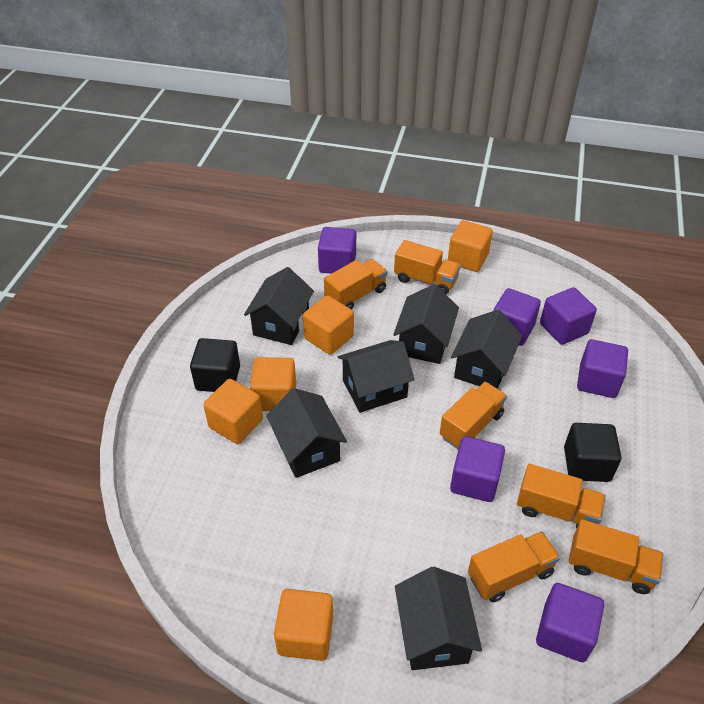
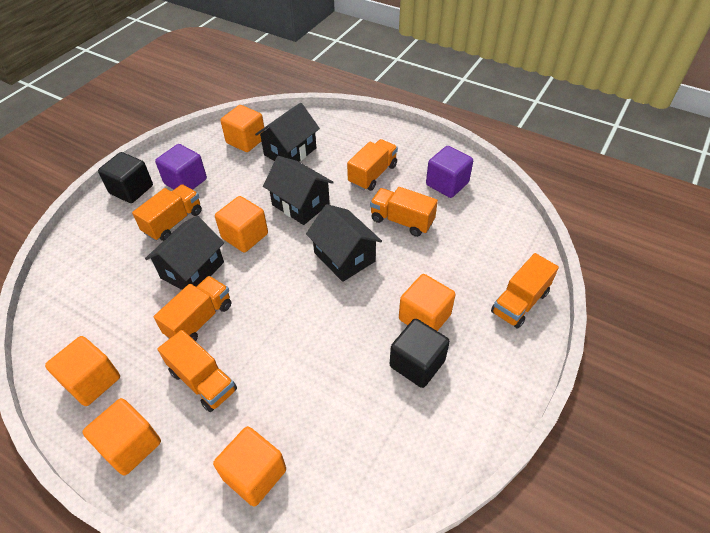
black house: [244,267,314,345] [266,388,347,478] [338,340,415,413] [393,284,459,364] [395,567,482,670] [451,309,522,389] = 6 -> [145,216,224,290] [255,103,320,162] [263,156,334,225] [306,204,382,282] = 4
orange cube: [203,379,263,444] [250,357,296,411] [274,589,333,661] [303,295,354,355] [448,220,493,272] = 5 -> [45,336,120,406] [82,398,161,475] [213,426,286,507] [215,196,268,253] [220,105,265,152] [399,274,455,331] = 6
purple cube: [318,227,356,274] [450,436,505,502] [493,288,541,346] [536,583,604,662] [540,287,597,345] [577,339,628,398] = 6 -> [155,144,207,190] [426,146,473,198] = 2

